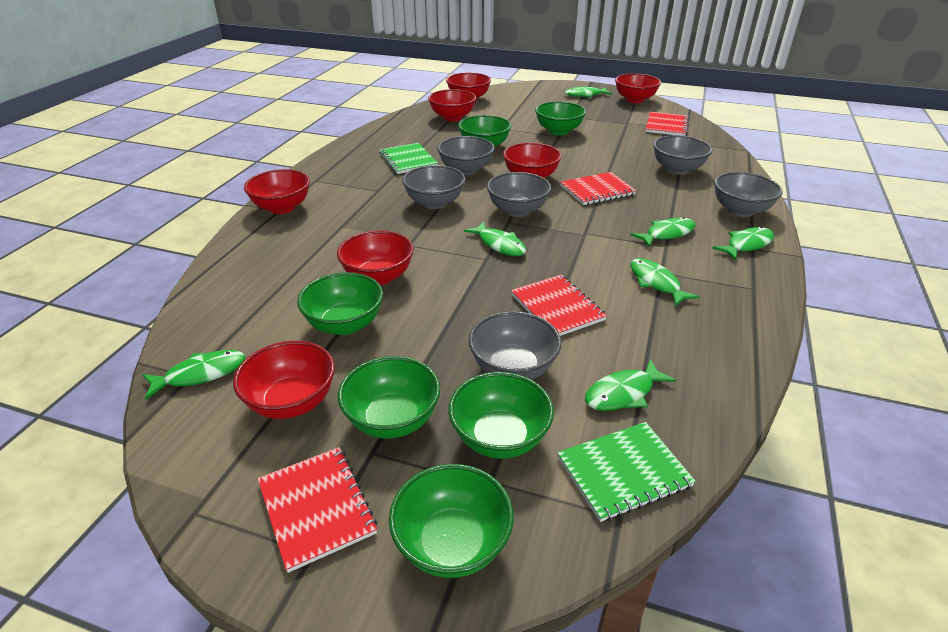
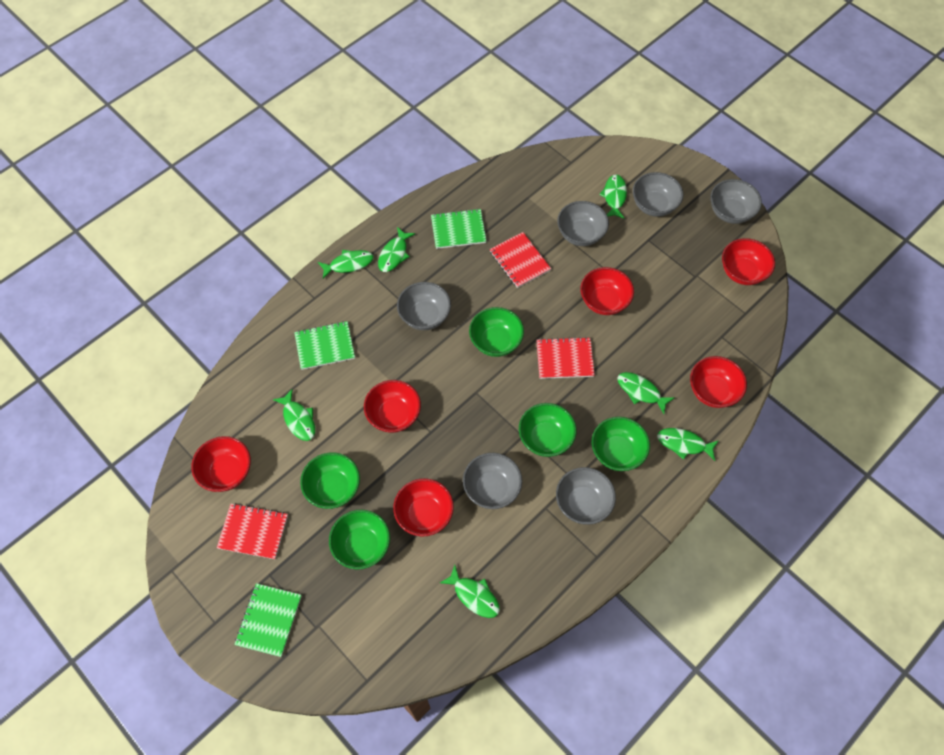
green bowl: [297,272,383,335] [338,356,440,439] [389,464,514,578] [449,372,554,459] [458,115,511,147] [535,101,586,135] = 6 -> [300,452,360,509] [329,510,390,570] [469,307,524,357] [519,403,577,457] [592,417,650,471] = 5
green notebook: [379,143,438,174] [557,422,696,522] = 2 -> [234,583,302,657] [294,321,355,370] [431,209,487,249] = 3
red bowl: [233,341,335,419] [244,169,310,214] [337,231,414,285] [428,89,476,121] [446,73,491,101] [503,143,562,178] [615,73,661,103] = 7 -> [191,436,251,492] [364,380,421,433] [393,478,454,537] [580,267,634,315] [690,356,747,408] [722,238,775,285] = 6
red notebook: [258,447,377,573] [511,275,607,336] [560,172,636,205] [646,112,689,136] = 4 -> [217,503,288,559] [490,232,551,288] [536,337,595,379] = 3

